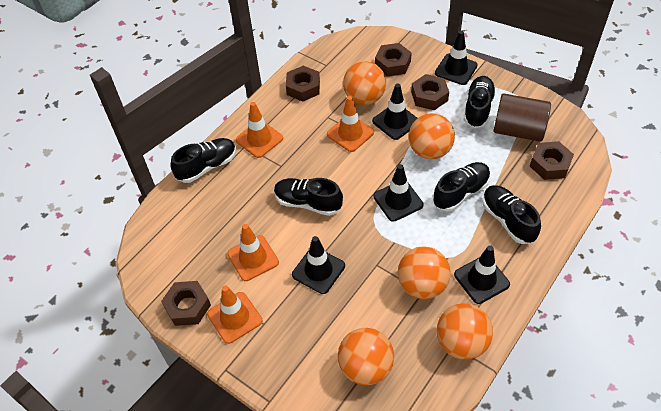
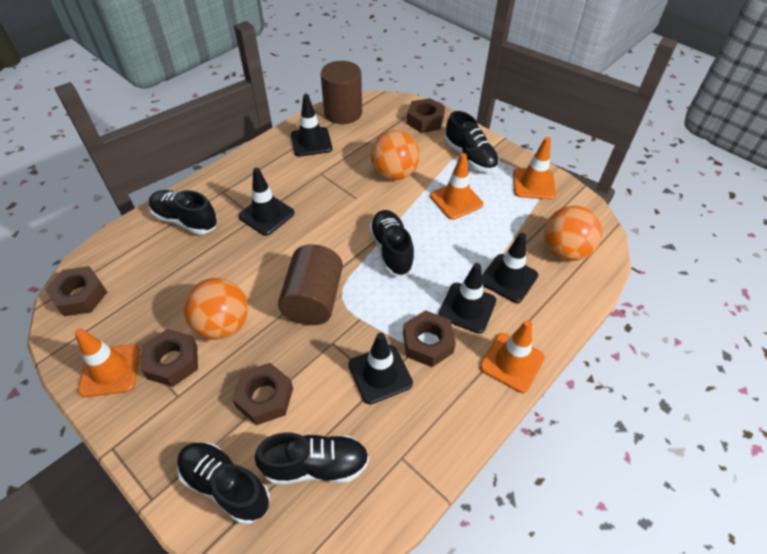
brown cylinder: [493,93,551,142] = 1 -> [278,244,343,325] [321,61,362,124] = 2
orange ball: [338,328,394,385] [343,61,386,105] [398,247,451,299] [409,113,455,160] [437,303,493,360] = 5 -> [184,278,248,340] [371,130,420,180] [544,206,602,261] = 3

